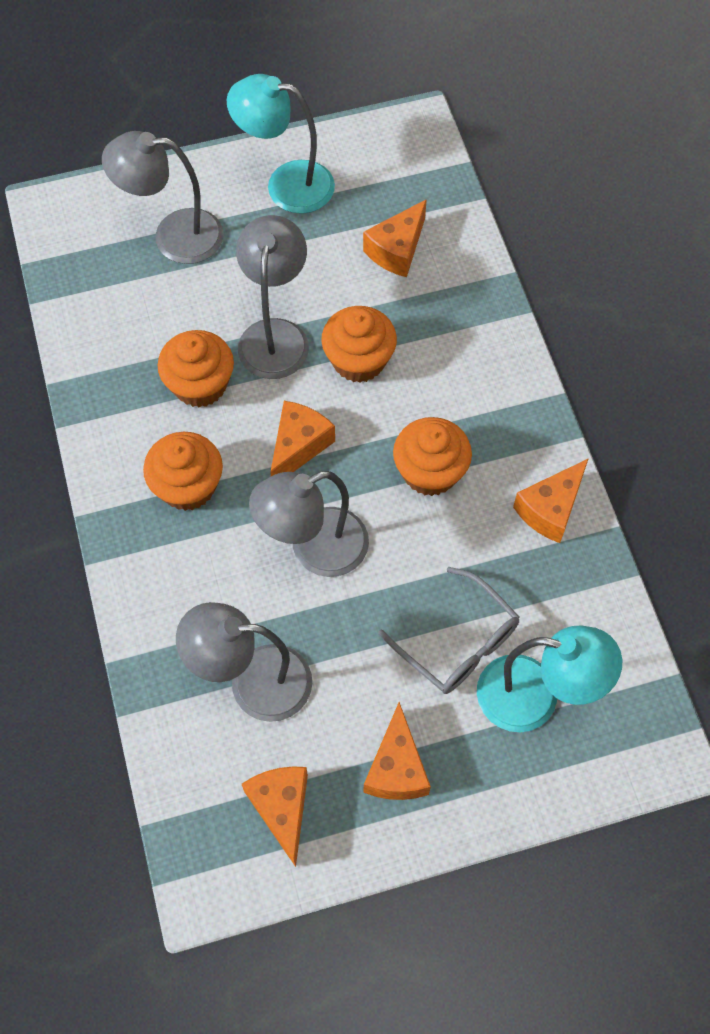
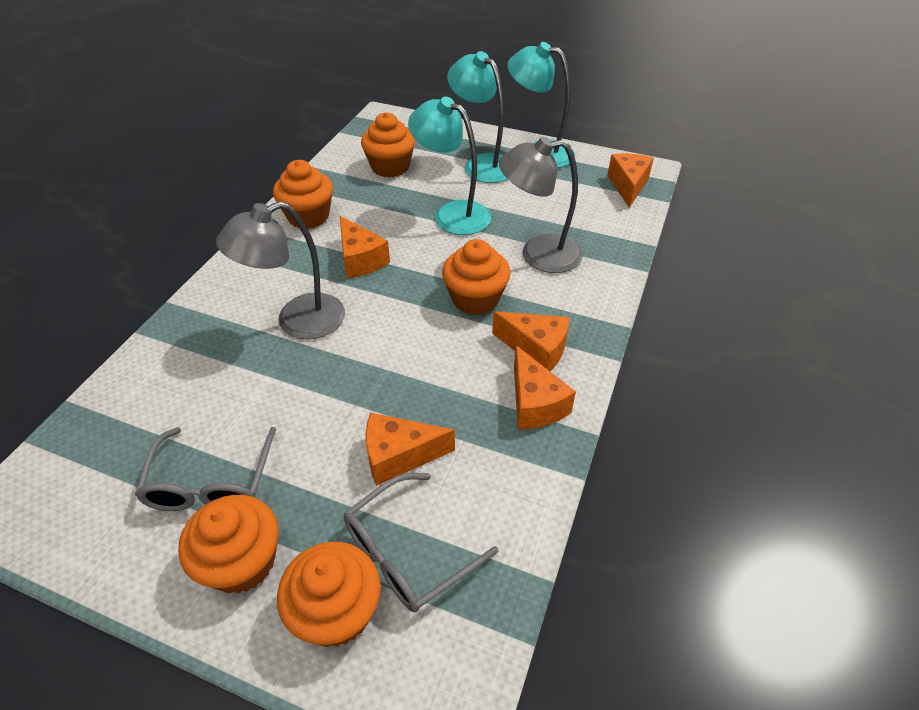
grey glasses: [378,567,520,694] = 1 -> [135,427,276,511] [344,473,498,612] = 2
grey lamp: [102,131,224,264] [176,602,312,722] [236,215,309,379] [249,471,369,577] = 4 -> [216,201,345,340] [499,137,583,273] = 2
orange cupcake: [143,432,223,511] [158,330,234,408] [321,306,397,383] [393,417,472,496] = 4 -> [178,495,279,594] [273,160,333,229] [277,542,381,647] [361,112,415,177] [442,239,511,315] = 5
turquoise lamp: [227,74,335,214] [477,626,622,732] = 2 -> [408,97,491,235] [447,51,508,183] [507,42,575,168] = 3

